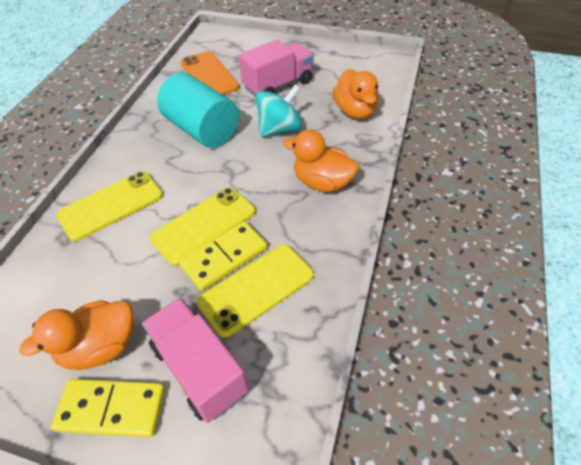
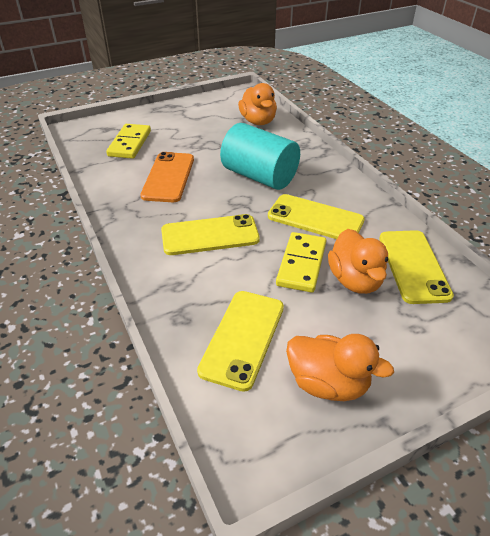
pink truck: [142,298,249,423] [239,39,314,97] = 2 -> none = 0
turquoise spinning top: [256,85,303,137] = 1 -> none = 0
yellow phone: [56,171,163,241] [150,187,255,266] [197,244,314,338] = 3 -> [161,214,260,255] [197,291,284,392] [268,194,365,239] [379,230,454,304] = 4

